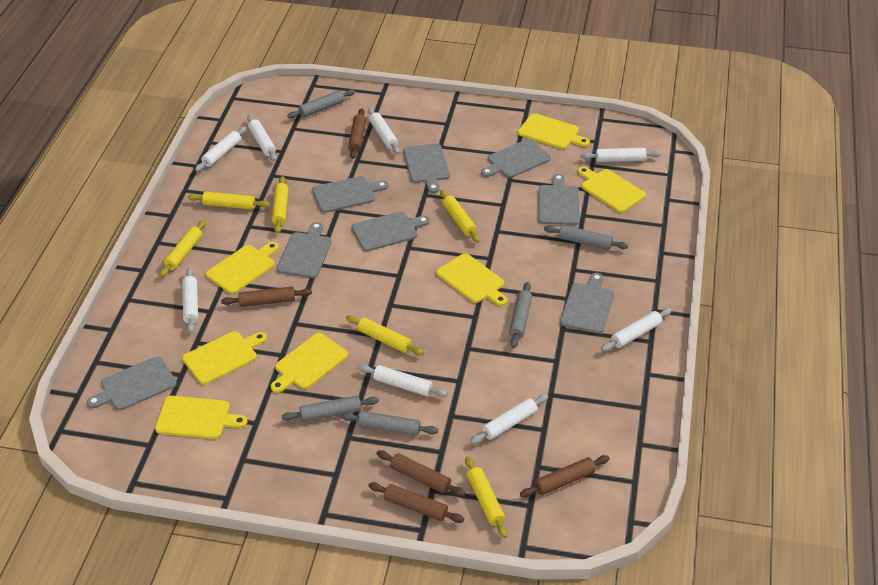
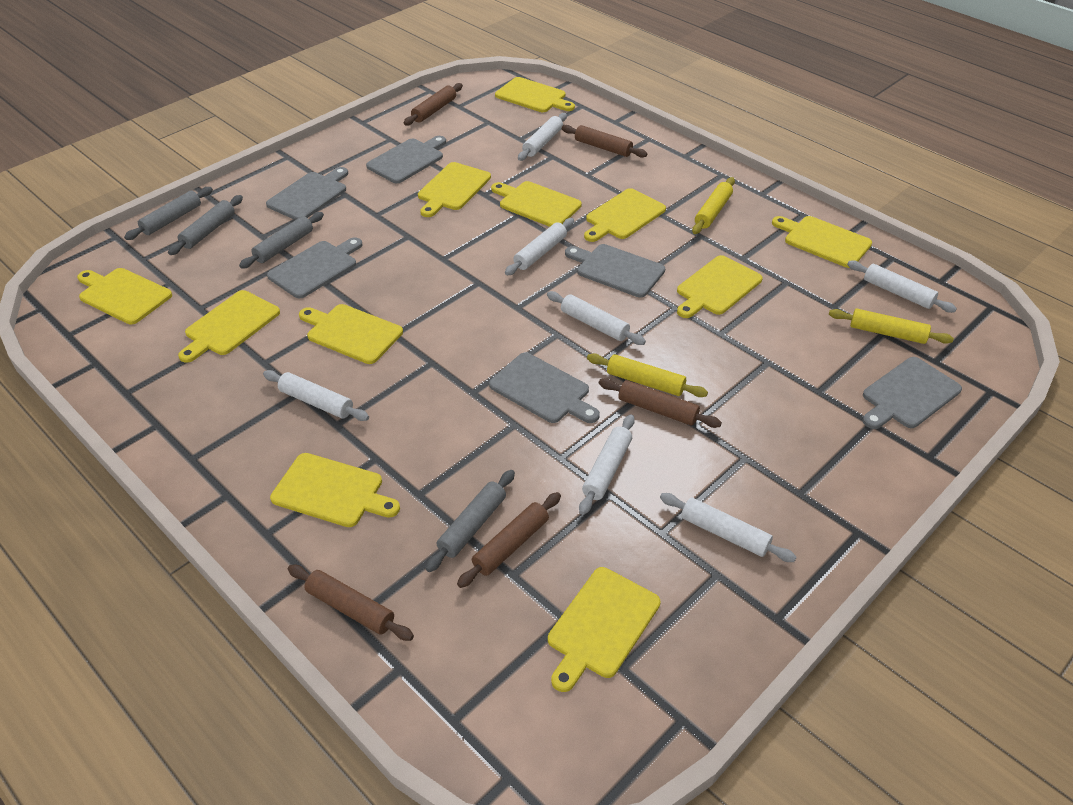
grey cutting board: [87,356,177,410] [277,222,332,278] [312,176,388,213] [352,211,430,251] [403,144,450,193] [481,139,551,178] [539,174,580,225] [560,273,614,334] = 8 -> [266,167,348,220] [267,237,362,299] [366,136,446,183] [489,353,600,423] [565,244,665,298] [863,357,962,429] = 6
grey rolling pin: [282,396,379,422] [287,89,355,119] [341,411,438,436] [509,282,532,348] [544,225,628,250] = 5 -> [124,187,213,240] [168,195,243,255] [239,212,324,269] [426,470,515,572] = 4
white rolling pin: [182,268,198,333] [195,126,247,171] [247,115,277,161] [359,364,448,397] [368,108,400,154] [470,394,548,444] [581,148,661,162] [601,308,672,351] = 8 -> [263,370,369,421] [505,218,574,275] [518,113,567,161] [547,291,646,345] [579,415,635,515] [660,493,797,562] [847,260,957,313] = 7
yellow cutting board: [155,396,247,439] [182,331,267,384] [206,242,279,294] [271,333,348,393] [436,253,507,306] [518,113,590,149] [578,167,646,212] = 7 -> [77,268,172,324] [178,290,280,363] [270,453,400,527] [299,304,403,364] [418,162,491,217] [491,181,582,227] [495,77,575,112] [548,567,661,692] [584,188,666,242] [677,255,763,318] [772,216,872,268] = 11
yellow rolling pin: [160,220,206,277] [188,192,270,210] [272,176,288,233] [346,315,424,355] [440,190,480,243] [465,456,508,538] = 6 -> [587,354,708,397] [692,177,735,234] [829,309,954,344] = 3

